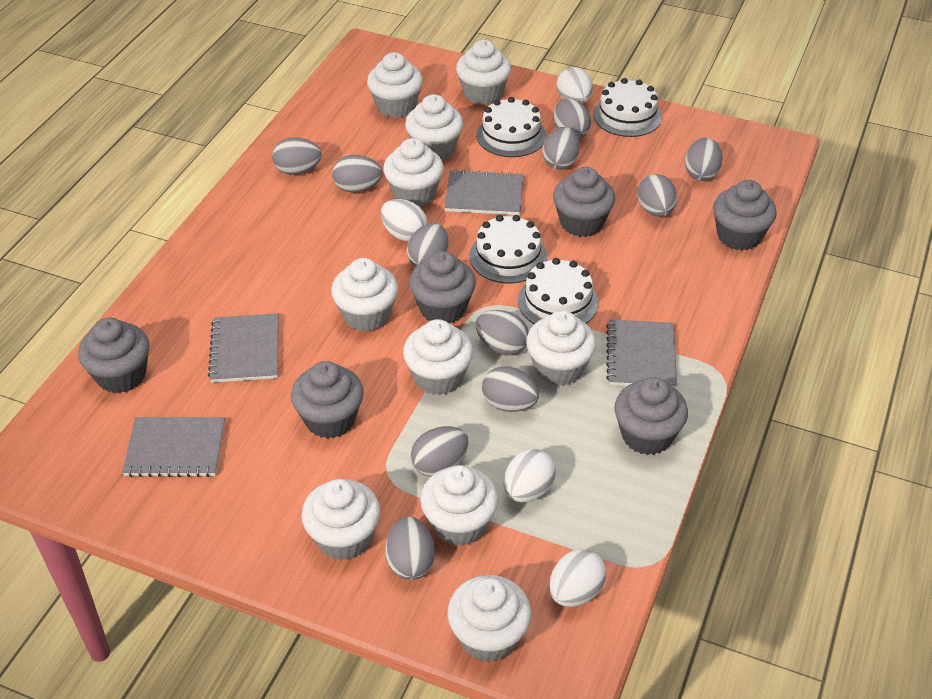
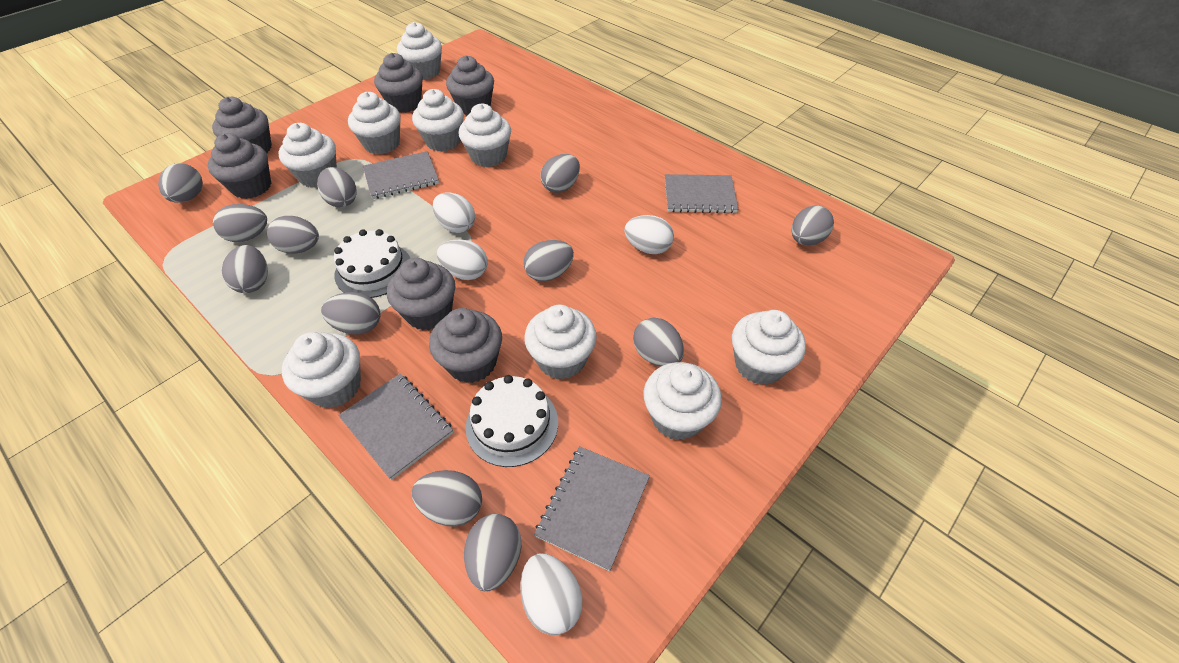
grey egg: [272,137,321,175] [332,155,382,193] [385,516,435,580] [407,223,449,267] [411,426,469,477] [476,310,529,355] [482,366,539,412] [542,127,580,170] [554,98,591,139] [637,174,677,217] [685,138,723,181] = 11 -> [158,163,203,203] [213,204,267,242] [222,245,268,293] [267,216,319,254] [317,167,357,208] [321,292,380,335] [412,470,482,527] [464,514,521,592] [524,240,574,282] [540,154,580,193] [633,318,684,366] [791,205,834,246] = 12
white cake: [470,215,547,283] [476,97,546,157] [518,258,598,324] [593,78,662,137] = 4 -> [334,229,410,298] [466,375,558,467] = 2
white cupcake: [301,479,380,560] [331,258,398,332] [367,52,423,118] [383,138,444,206] [403,319,473,395] [405,94,463,160] [420,465,498,546] [447,575,531,662] [456,40,511,105] [526,310,596,386] = 10 -> [279,123,337,188] [282,332,361,408] [348,92,401,154] [397,22,442,80] [412,89,464,152] [459,104,511,167] [524,304,597,379] [643,362,722,440] [732,310,806,385] = 9

